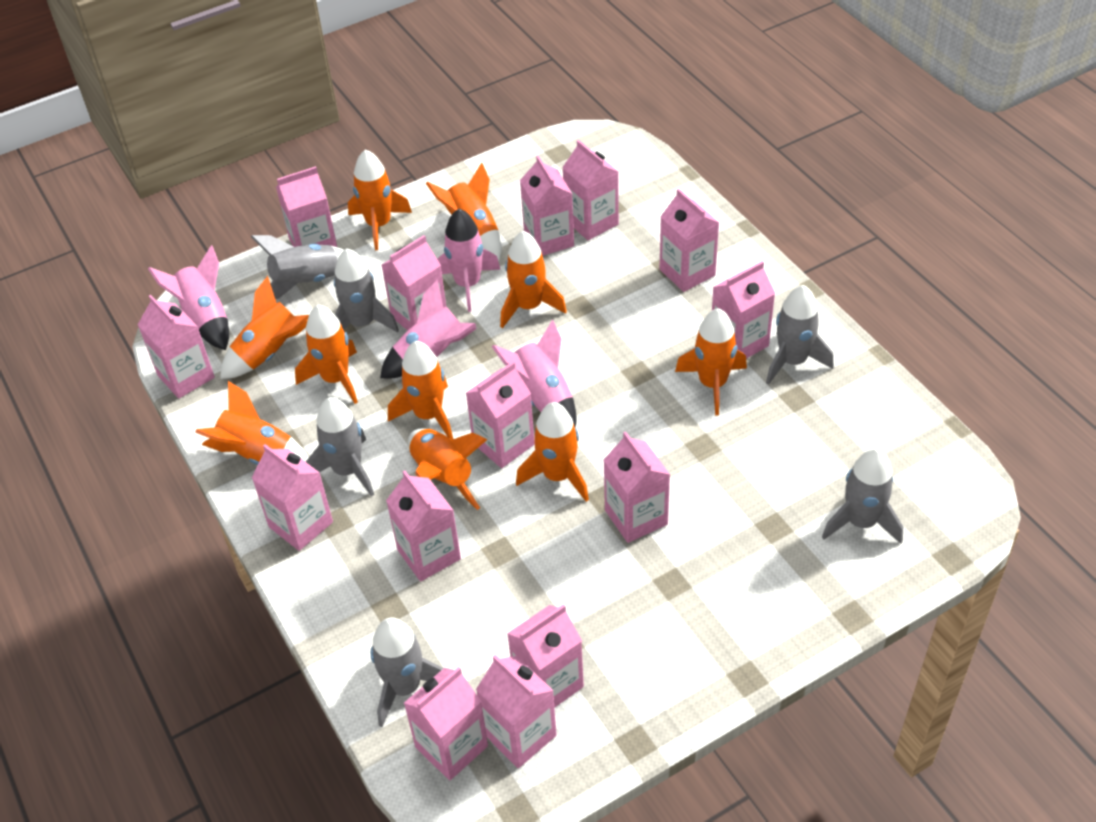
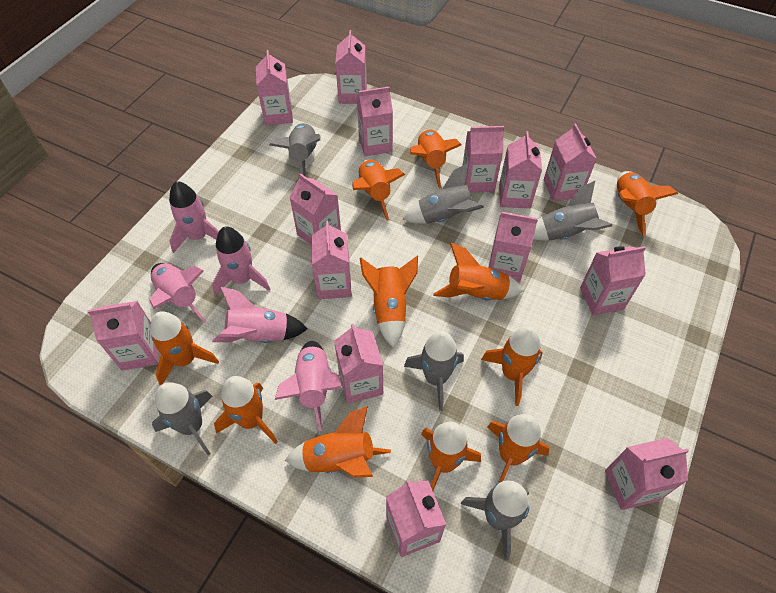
orange rocket: [195,381,309,465] [220,276,309,379] [295,305,358,404] [348,149,412,250] [388,341,453,440] [408,429,487,510] [426,163,502,262] [500,231,567,328] [516,402,589,502] [675,308,747,416] = 10 -> [150,311,219,386] [214,376,278,444] [285,406,391,478] [352,159,405,221] [359,256,418,348] [410,129,462,189] [421,422,481,491] [433,243,523,301] [481,326,543,406] [487,414,550,483] [617,171,678,236] = 11
pink rocket: [148,245,229,350] [380,279,477,378] [437,209,501,312] [492,319,577,427] = 4 -> [150,263,206,323] [169,181,219,253] [212,226,270,296] [212,287,307,343] [275,341,342,431] = 5

